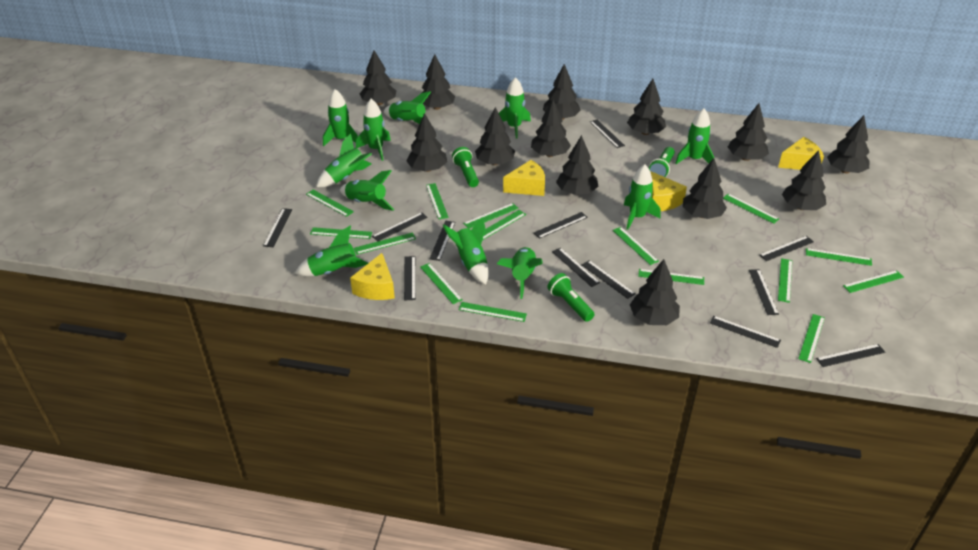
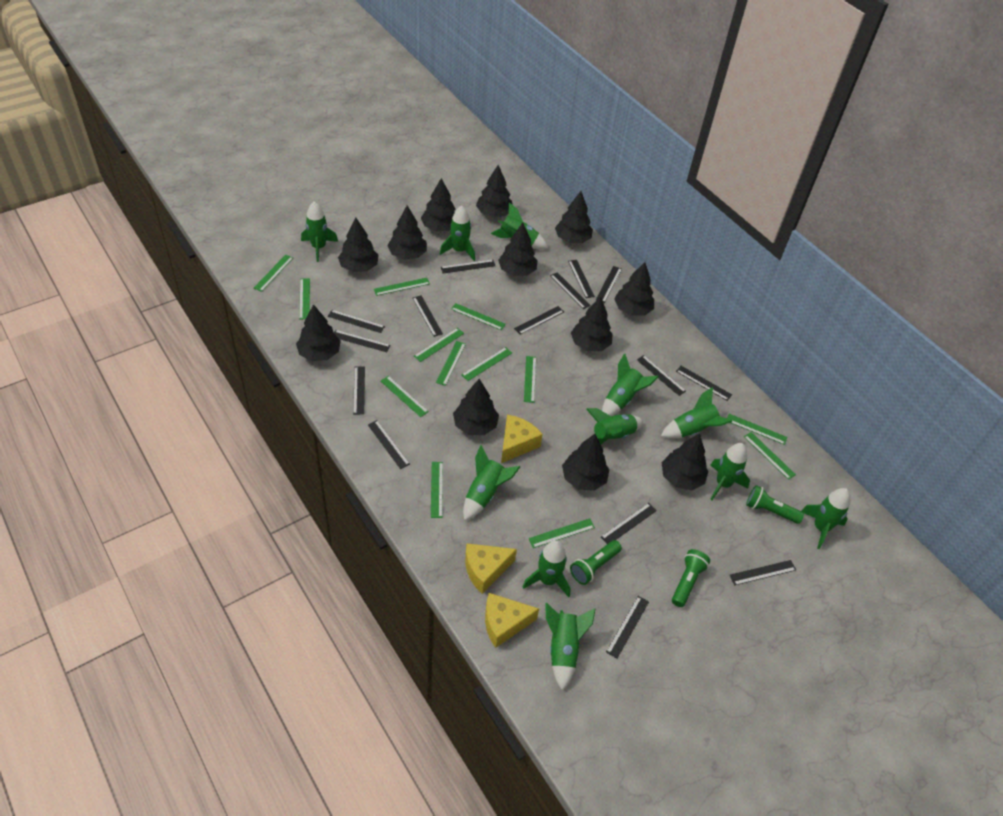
black ruler: [263,208,292,247] [372,212,428,242] [404,256,416,300] [430,221,455,261] [534,212,588,239] [552,248,600,287] [582,260,636,299] [590,120,625,148] [710,316,781,348] [749,269,779,315] [759,236,814,261] [816,344,885,367] = 12 -> [328,310,385,333] [334,330,391,352] [353,366,365,415] [368,420,410,469] [413,296,443,337] [441,260,495,273] [514,306,564,334] [550,272,591,309] [568,260,595,298] [596,266,622,303] [601,503,657,544] [606,596,649,659] [637,355,686,396] [676,366,732,401] [730,560,796,585] = 15
black tree: [359,50,396,105] [406,113,447,172] [422,54,455,110] [475,107,515,165] [531,100,571,157] [543,64,581,120] [556,135,598,195] [627,79,666,135] [630,259,680,325] [683,158,727,219] [728,103,769,161] [782,150,826,210] [827,115,870,173] = 13 -> [296,304,341,361] [338,218,379,272] [387,205,427,260] [421,178,455,231] [453,379,499,435] [476,165,513,217] [498,222,538,276] [555,191,593,243] [562,434,610,491] [571,296,613,351] [614,262,654,315] [662,433,708,490] = 12
green ruler: [306,190,354,217] [310,227,372,239] [354,232,416,255] [420,263,463,304] [426,183,449,219] [459,302,527,322] [463,203,519,229] [483,210,526,240] [613,227,659,265] [638,269,704,285] [723,194,779,224] [778,258,792,303] [798,314,825,363] [806,248,872,266] [843,270,904,293] = 15 -> [254,255,293,292] [299,278,310,319] [374,278,430,296] [381,376,429,417] [414,328,464,362] [431,462,443,518] [436,341,466,386] [451,303,506,330] [461,347,512,381] [524,356,536,403] [529,518,595,548] [727,414,787,445] [744,432,796,480] = 13
yellow cheese: [350,253,395,300] [503,160,545,196] [650,171,687,211] [778,137,824,170] = 4 -> [465,543,517,594] [485,593,539,648] [501,415,543,463] = 3

